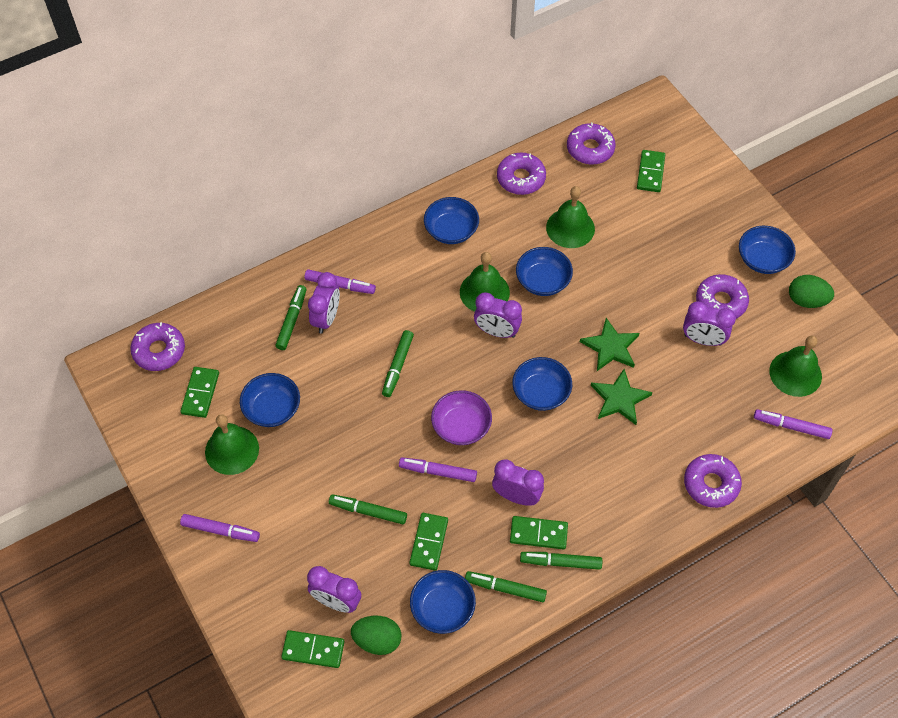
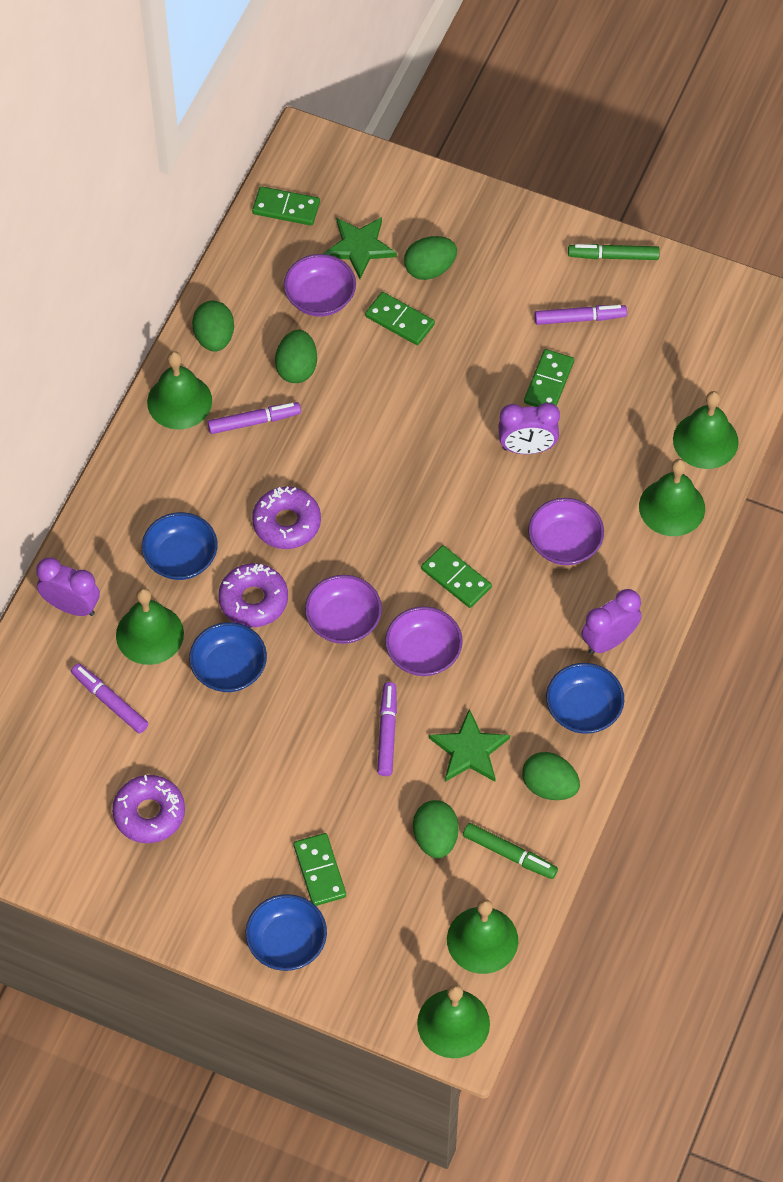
blue bowl: [240,373,300,427] [410,570,476,634] [424,197,479,244] [512,357,572,411] [516,247,573,296] [739,226,796,274] = 6 -> [142,512,218,580] [189,622,267,692] [246,894,327,971] [546,663,624,734] = 4
green bell: [205,414,259,475] [460,252,510,312] [546,186,595,248] [769,336,822,397] = 4 -> [116,588,184,665] [147,351,212,430] [417,984,490,1058] [447,899,518,974] [639,459,705,536] [673,391,739,469] = 6
green egg: [351,616,401,655] [789,275,834,308] = 2 -> [192,301,234,352] [275,330,317,383] [404,236,457,280] [413,800,459,858] [522,752,580,800] = 5
green marker: [275,285,307,350] [329,494,407,524] [382,330,414,397] [465,571,547,602] [520,552,602,570] = 5 -> [463,823,558,879] [568,244,660,260] = 2
purple bowl: [431,390,492,445] = 1 -> [284,254,356,317] [305,575,382,644] [385,606,463,676] [528,498,604,565] = 4
purple clock: [307,566,361,613] [308,272,340,334] [474,292,522,338] [492,460,544,506] [683,301,736,346] = 5 -> [36,557,100,616] [498,402,560,454] [581,589,642,654] = 3
purple donut: [130,322,185,371] [497,152,546,195] [567,122,616,165] [684,454,742,508] [696,274,749,319] = 5 -> [112,775,185,843] [218,563,288,627] [252,486,321,549] = 3

